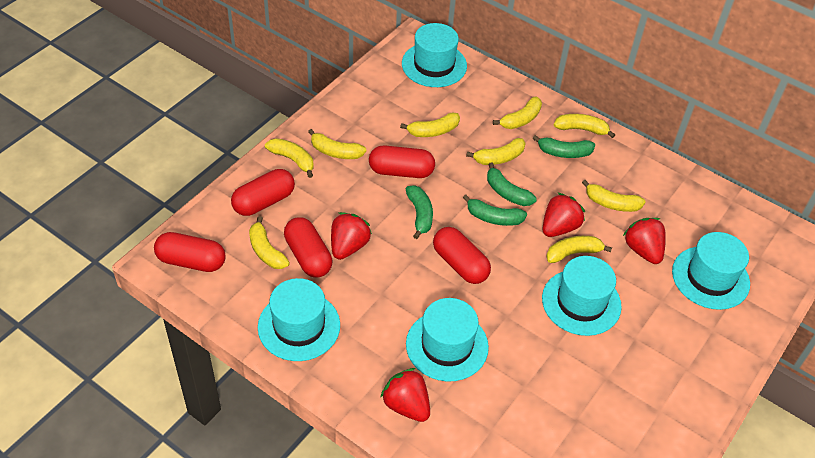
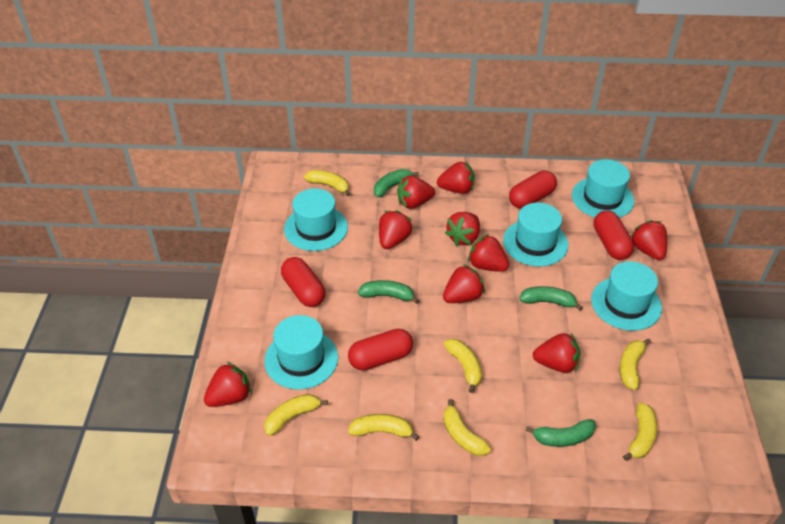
red capsule: [154,232,226,272] [231,169,295,216] [284,217,332,277] [369,145,435,178] [433,227,491,284] = 5 -> [281,257,325,307] [348,329,413,371] [509,170,557,209] [594,210,634,260] = 4
red strawberry: [331,212,372,260] [380,368,430,422] [543,192,585,237] [623,218,666,264] = 4 -> [204,362,252,407] [379,210,413,249] [397,176,435,209] [437,161,475,194] [443,264,485,303] [445,212,480,246] [468,234,509,272] [533,333,580,373] [630,220,667,260] = 9
yellow banana: [249,216,290,269] [265,138,314,178] [308,129,367,159] [400,112,460,137] [466,138,526,165] [493,97,542,129] [546,236,612,263] [554,114,615,138] [582,180,646,212] = 9 -> [264,394,328,436] [304,170,350,196] [348,414,419,441] [443,399,491,456] [444,339,482,393] [620,339,651,390] [623,402,657,461] = 7

